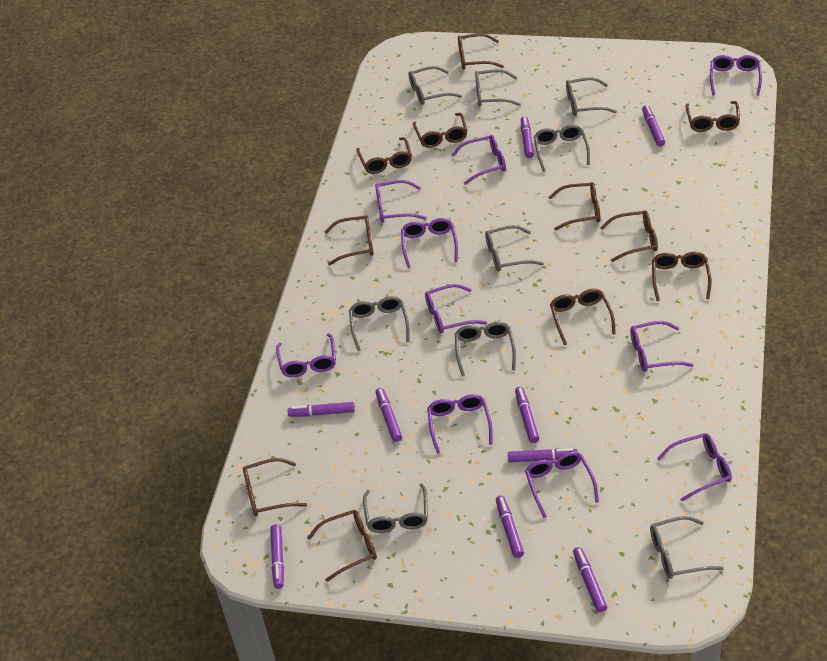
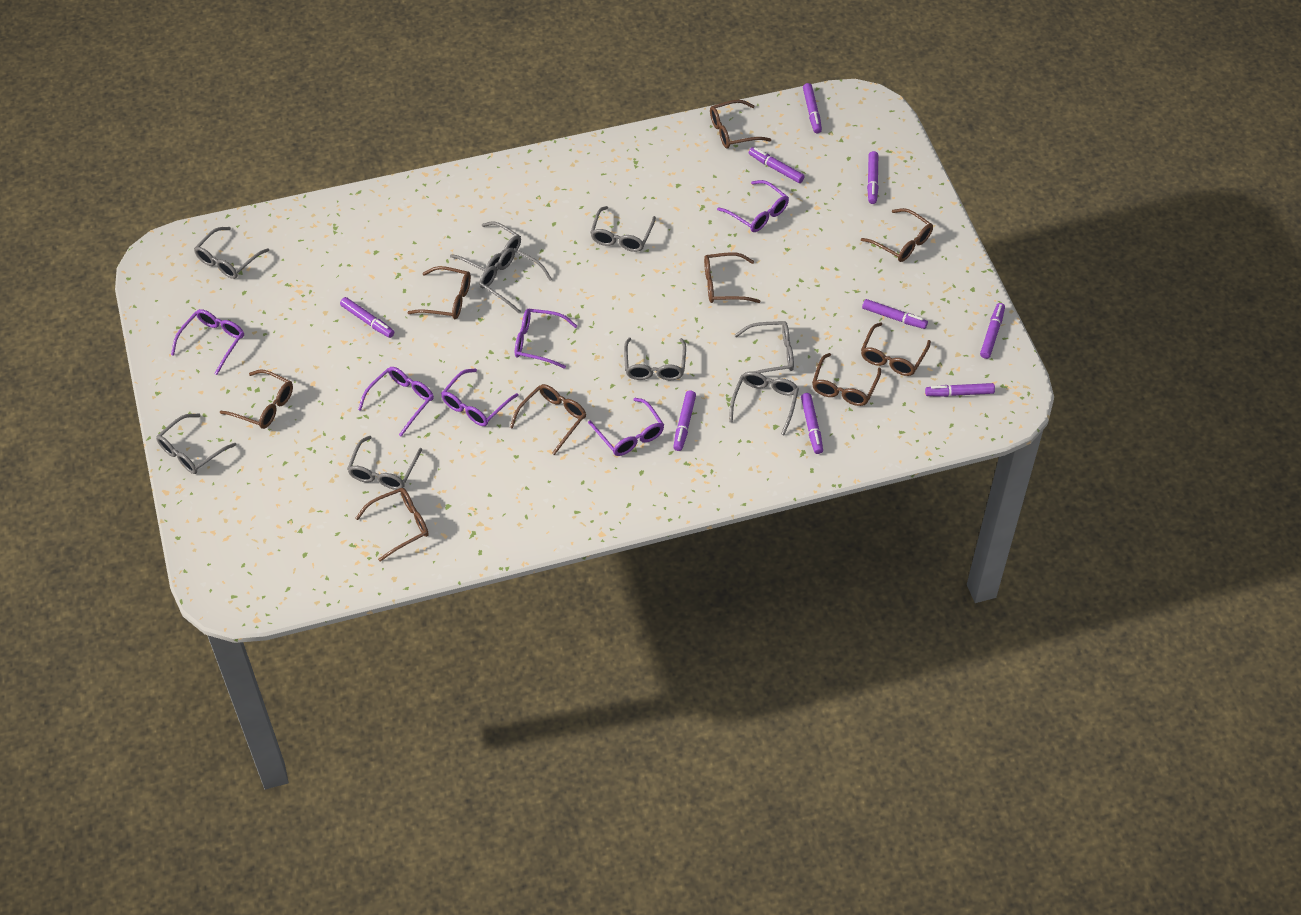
brown glasses: [243,458,307,516] [307,510,377,582] [324,215,374,266] [356,137,412,174] [413,113,467,148] [458,34,504,70] [548,182,600,231] [550,289,616,345] [600,210,658,262] [652,252,711,301] [685,101,740,132] = 11 -> [220,369,293,429] [355,488,429,561] [407,266,471,319] [510,384,586,455] [704,252,761,303] [710,100,772,149] [812,353,881,406] [861,208,933,262] [861,322,931,376] = 9
purple glasses: [276,333,336,377] [375,180,426,223] [401,218,458,269] [425,284,487,334] [427,394,493,454] [451,135,506,185] [525,451,599,518] [630,321,693,372] [657,433,732,501] [710,55,762,96] = 10 -> [171,309,244,375] [358,367,434,437] [441,368,519,426] [515,309,577,369] [588,398,664,456] [717,180,789,232] = 6

